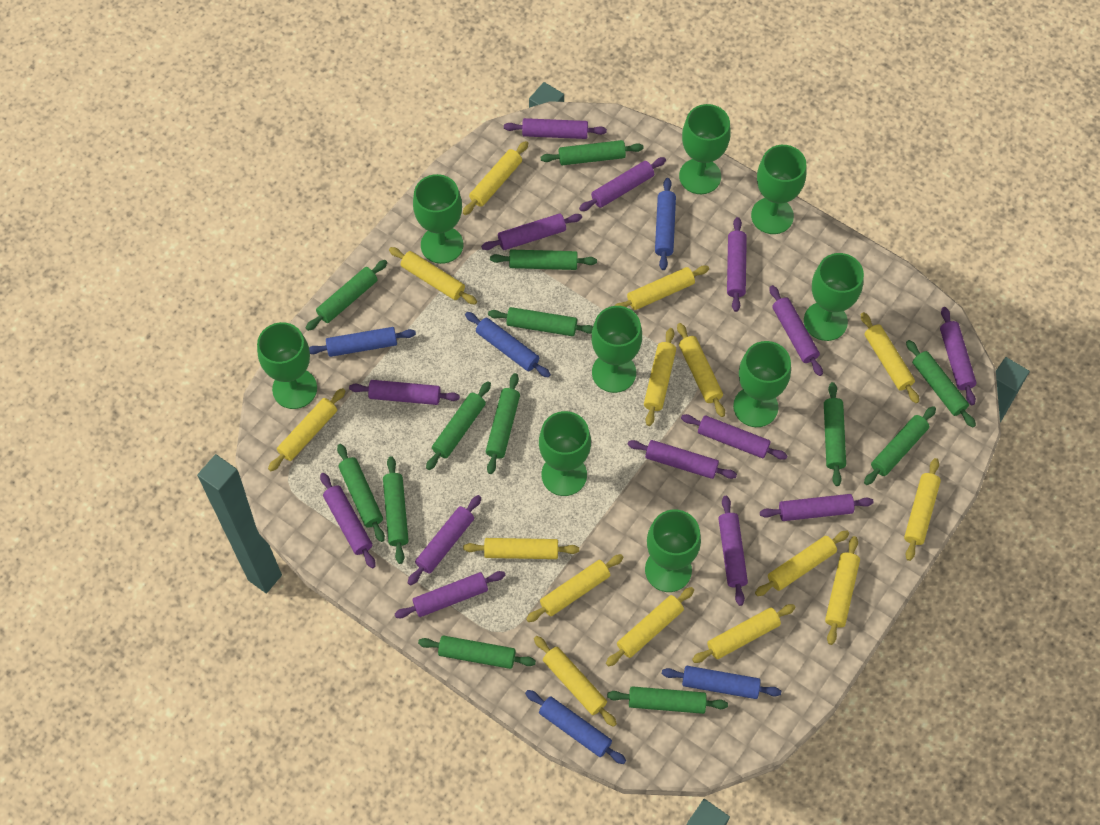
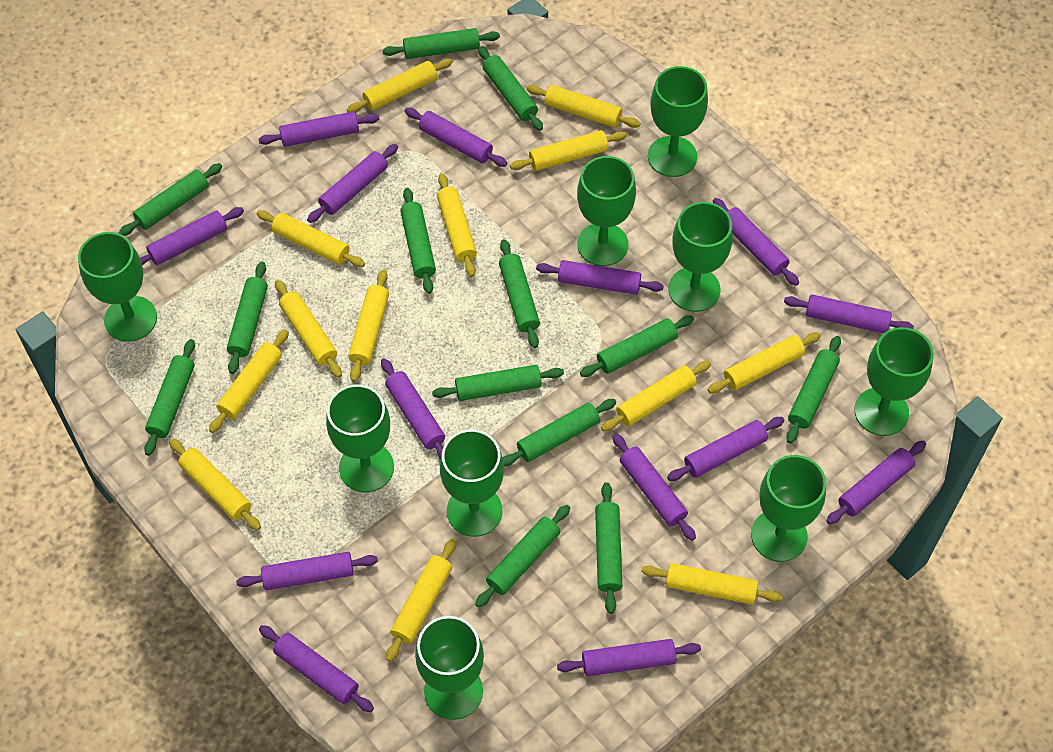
blue rolling pin: [309,327,416,357] [465,312,551,378] [525,690,626,764] [655,178,676,270] [662,666,781,699] = 5 -> none = 0
yellow rolling pin: [268,388,345,471] [389,247,477,304] [463,141,528,215] [463,538,579,559] [526,554,624,622] [534,636,617,727] [606,587,694,666] [615,265,709,310] [644,328,676,426] [677,323,725,417] [692,604,796,663] [755,531,849,596] [825,536,860,645] [861,312,919,403] [904,458,941,561] = 15 -> [169,439,261,530] [209,329,289,433] [257,210,365,267] [275,280,342,378] [347,58,453,113] [348,269,389,382] [386,539,456,662] [437,173,477,277] [510,130,627,171] [527,85,641,128] [601,361,711,432] [641,563,783,605] [708,332,821,394] = 13

